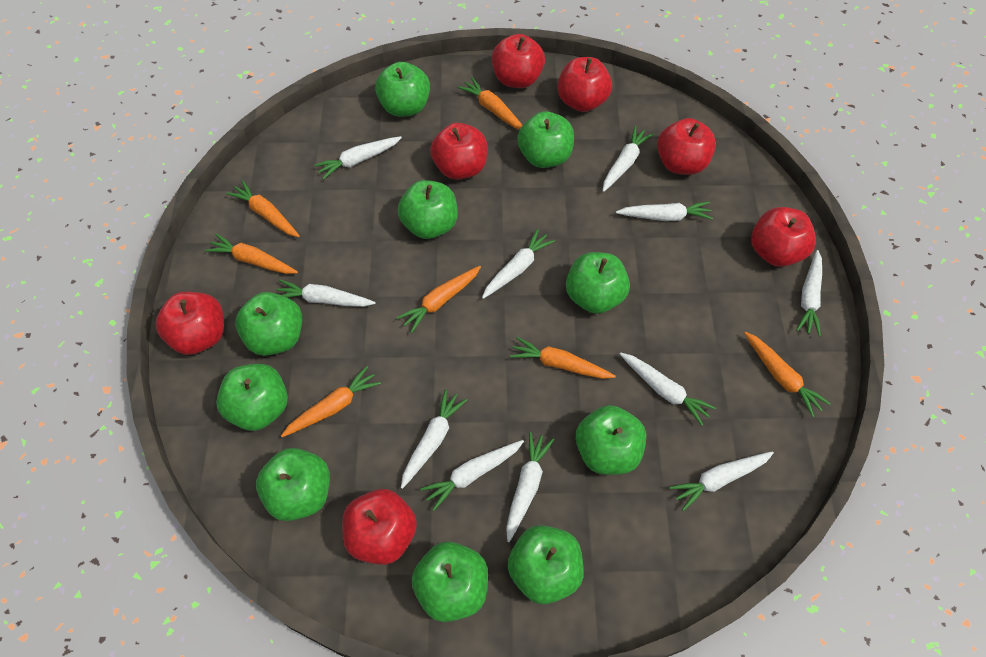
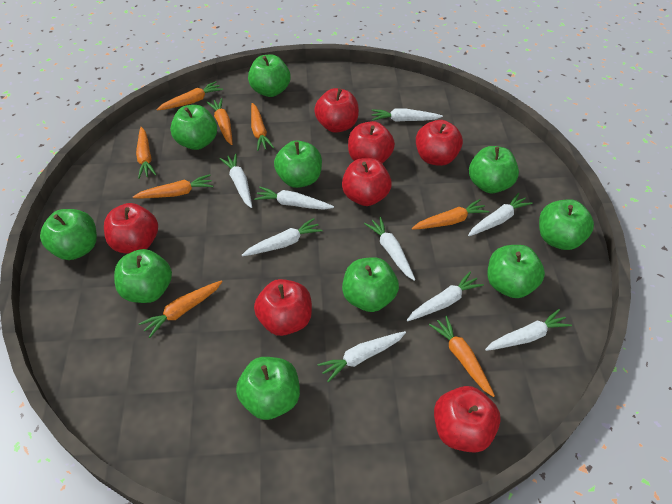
orange carrot: [205,234,298,274] [226,180,300,237] [281,366,381,437] [396,266,481,333] [458,77,523,130] [510,337,616,379] [744,332,831,417] = 7 -> [133,174,213,198] [136,127,156,179] [139,280,223,338] [156,81,223,111] [207,98,232,145] [251,103,274,151] [412,199,489,230] [429,316,495,397] = 8
white carrot: [276,280,375,307] [314,136,402,180] [401,389,467,489] [420,440,524,511] [482,229,555,299] [506,432,554,542] [603,126,654,192] [616,201,713,221] [620,352,716,426] [669,451,774,511] [796,250,822,336] = 11 -> [220,153,252,208] [242,218,323,256] [254,187,334,210] [317,331,406,383] [364,217,415,281] [372,108,443,122] [407,271,484,321] [468,193,532,236] [485,309,572,351] = 9

